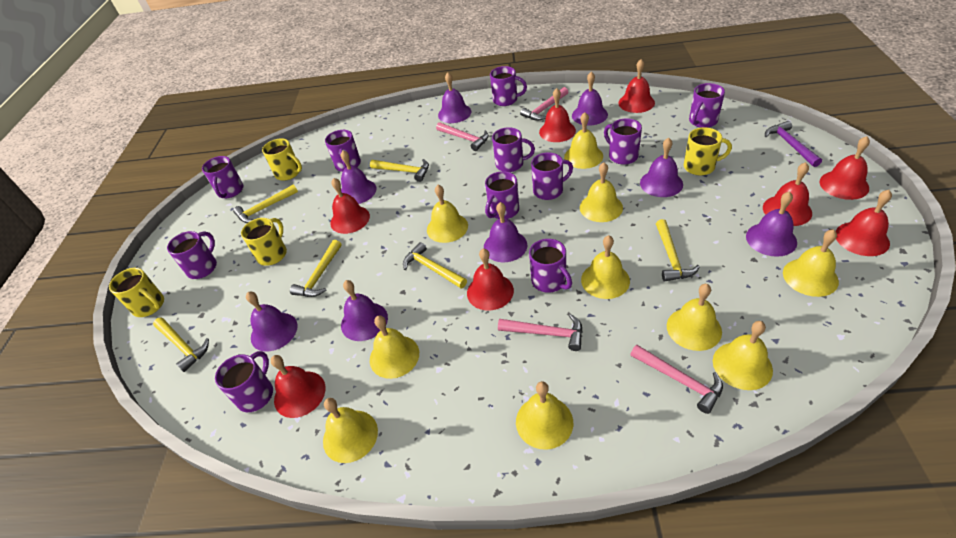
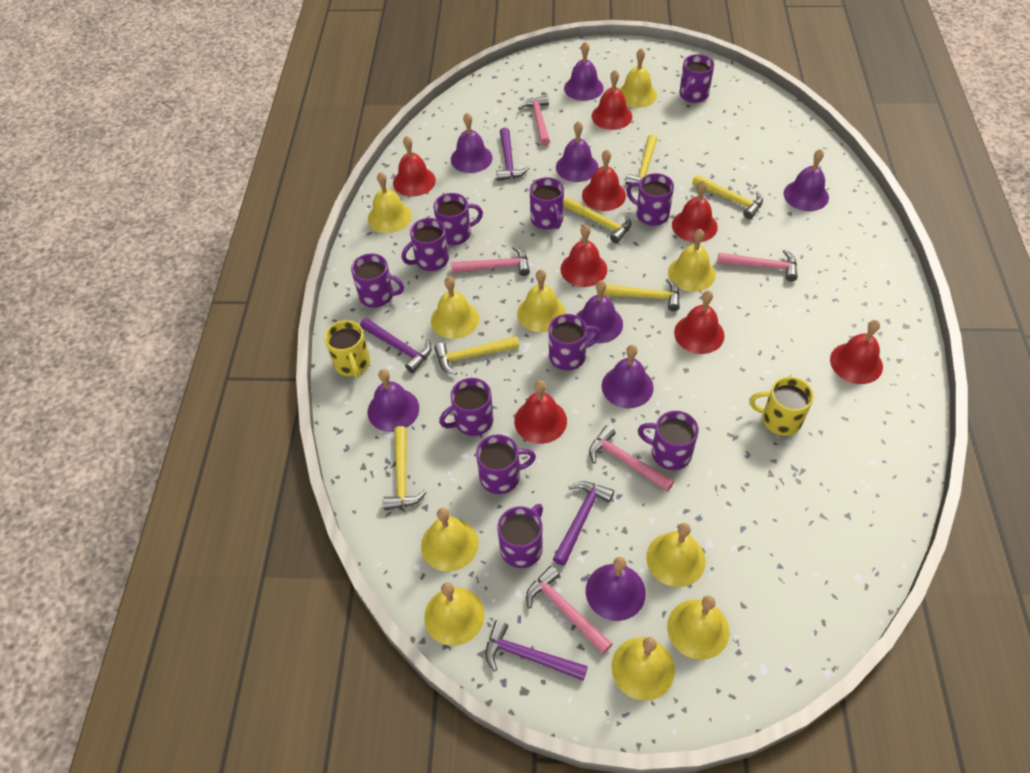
pink hammer: [436,122,489,151] [498,314,583,351] [520,87,568,121] [630,345,723,414] = 4 -> [451,246,530,276] [518,96,550,146] [526,566,612,654] [589,425,674,492] [717,249,798,281] = 5
purple hammer: [765,121,822,167] = 1 -> [360,318,431,373] [485,620,588,681] [496,128,529,181] [553,481,614,566] = 4
yellow mug: [109,268,164,317] [241,218,287,266] [262,138,302,181] [684,127,732,175] = 4 -> [324,320,370,378] [749,377,814,436] = 2

